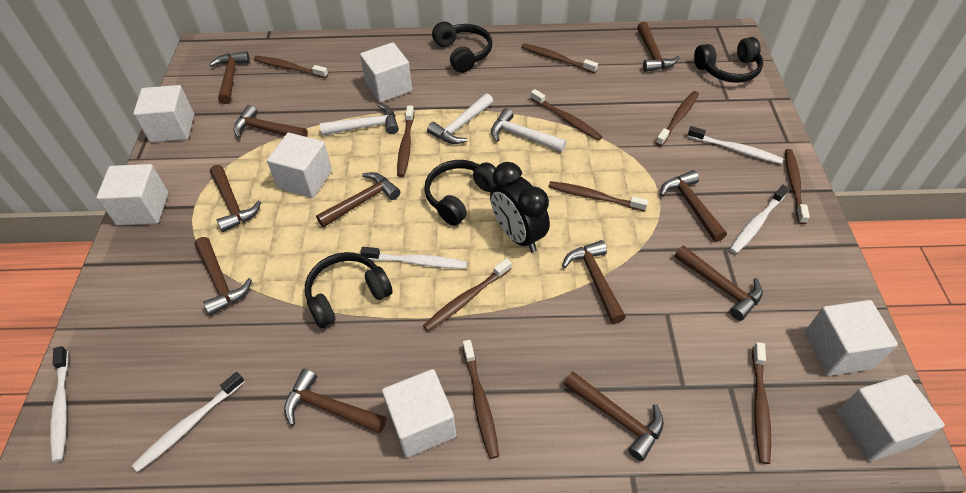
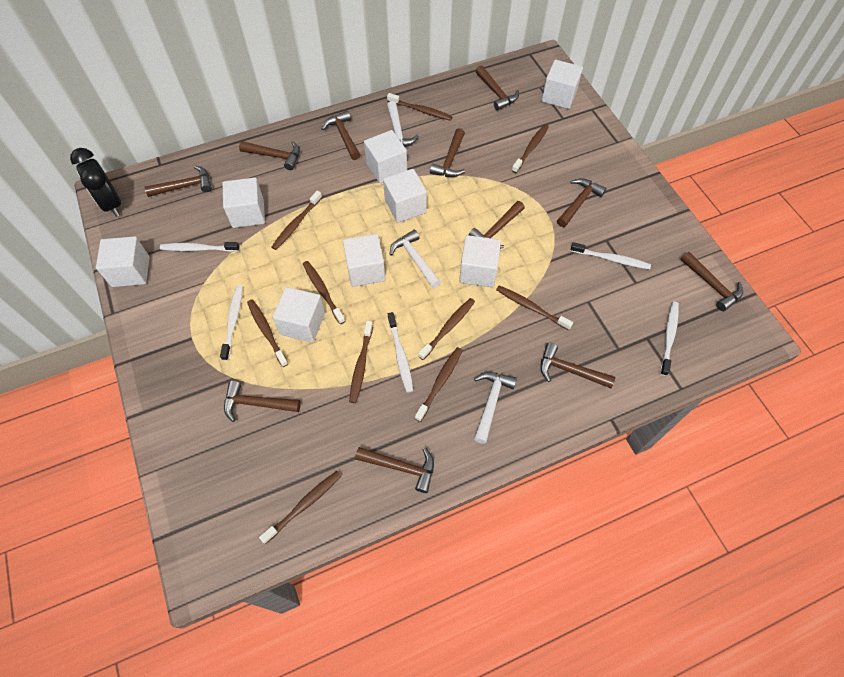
black headphones: [305,252,393,328] [424,160,496,226] [432,22,492,73] [694,37,763,83] = 4 -> none = 0
white cube: [96,164,168,225] [133,85,194,142] [267,133,332,198] [360,42,412,103] [382,369,456,458] [804,300,898,376] [837,375,945,461] = 7 -> [96,236,150,287] [223,178,265,228] [273,287,325,343] [343,234,385,287] [364,130,407,183] [383,169,427,223] [459,235,501,287] [542,60,583,109] = 8

